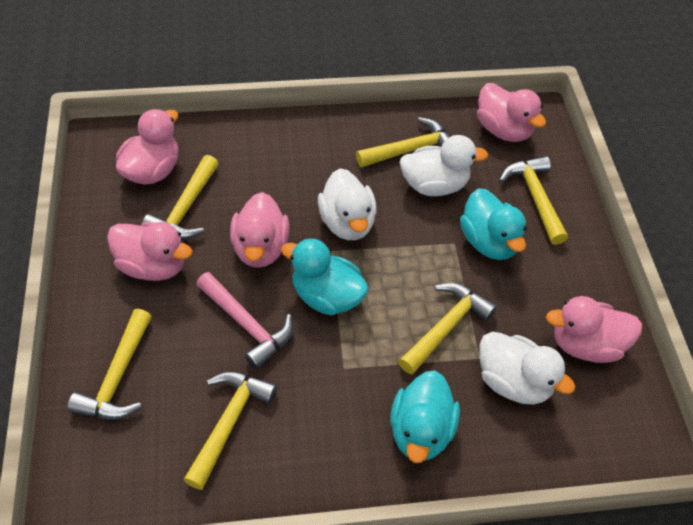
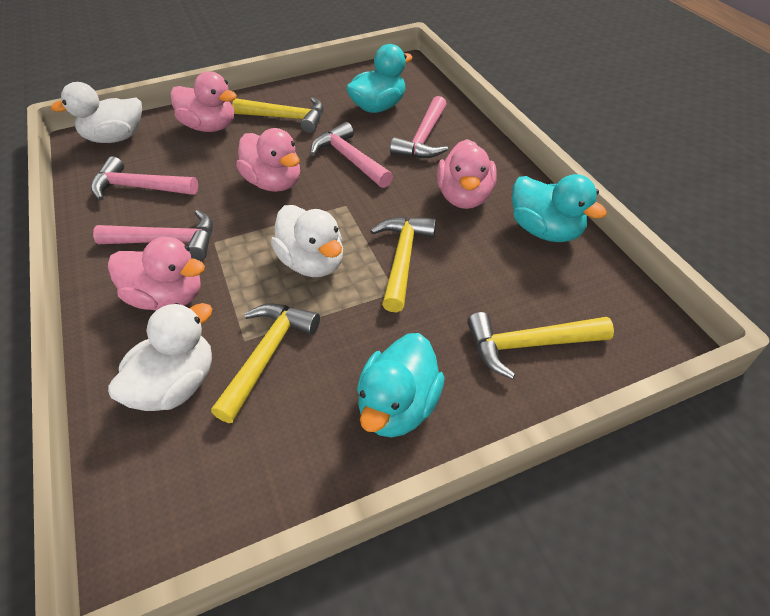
pink duck: [107,222,192,281] [116,109,179,185] [230,192,289,268] [477,83,546,142] [546,296,642,363] = 5 -> [108,237,205,310] [170,71,237,132] [236,128,300,192] [437,139,497,209] = 4
pink hammer: [196,272,293,369] = 1 -> [91,156,198,201] [93,210,213,260] [310,122,393,188] [390,96,448,158] = 4
yellow hammer: [67,309,152,420] [142,155,219,240] [183,372,277,490] [356,117,450,168] [398,283,497,374] [499,156,568,245] = 6 -> [211,303,320,423] [232,97,324,133] [370,216,436,312] [467,312,614,379] = 4

